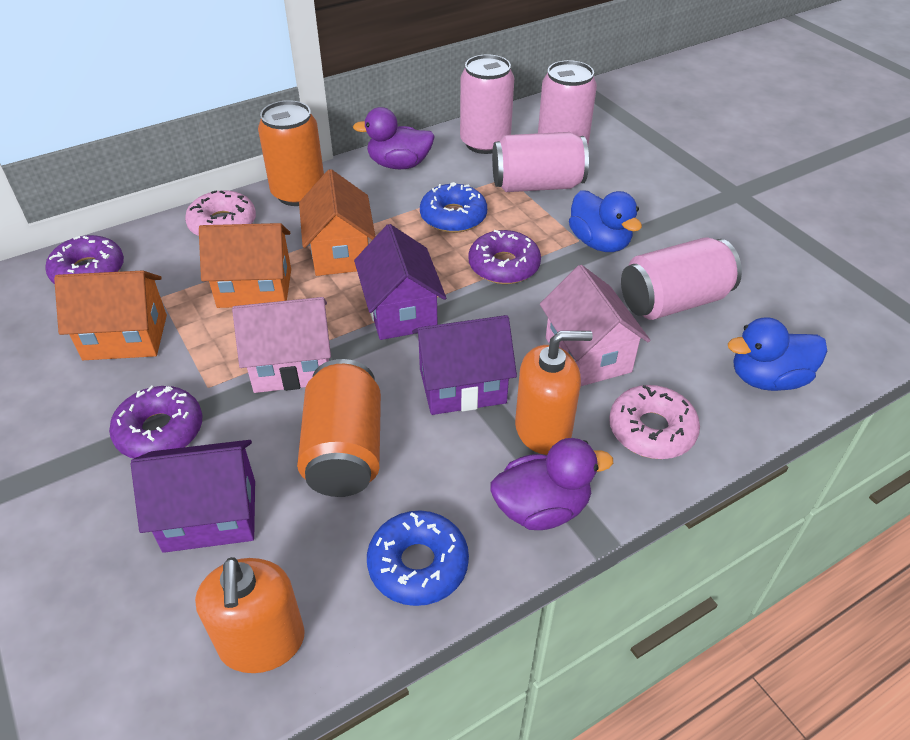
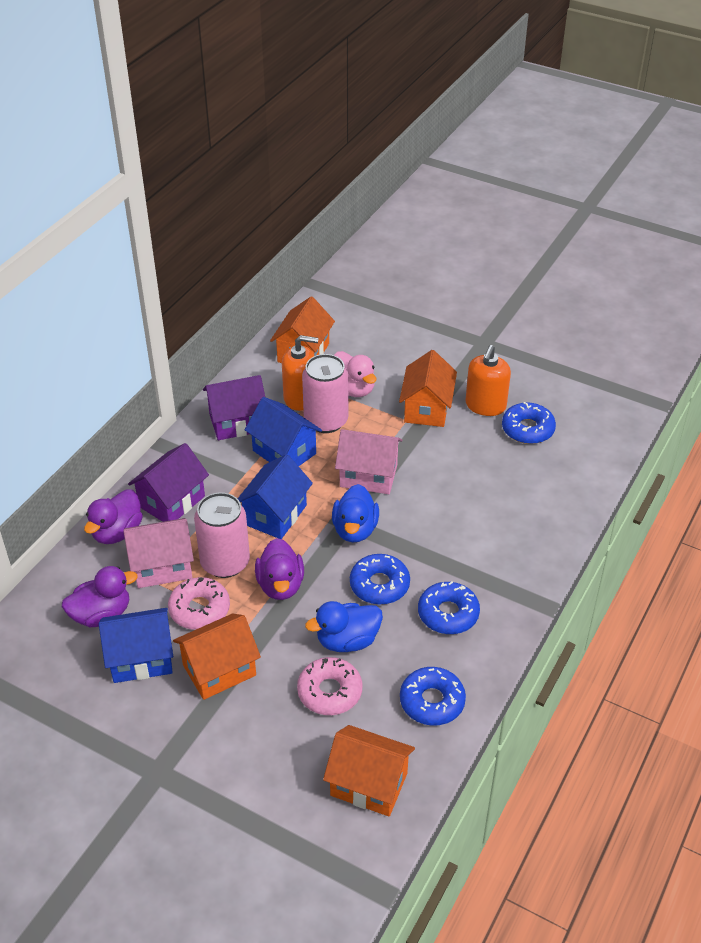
blue donut: [367,511,469,606] [420,182,487,233] = 2 -> [350,554,410,605] [400,667,466,726] [418,581,480,634] [502,402,556,444] = 4
blue house: none = 0 -> [99,608,173,683] [237,454,313,539] [245,397,322,466] = 3
orange can: [258,100,324,206] [297,359,381,497] = 2 -> none = 0
orange house: [54,271,167,360] [199,223,291,308] [299,169,376,276] = 3 -> [173,614,261,700] [270,297,335,363] [323,725,415,817] [399,350,457,427] = 4
pink can: [460,54,514,154] [492,132,589,192] [538,60,597,145] [621,237,742,320] = 4 -> [194,492,250,578] [302,354,348,433] = 2
pink duck: none = 0 -> [334,351,376,397] = 1
purple donut: [45,235,124,284] [109,385,202,459] [469,230,541,284] = 3 -> none = 0
purple duck: [353,107,435,169] [490,438,613,530] = 2 -> [62,566,138,627] [84,489,143,544] [255,538,304,600] = 3
purple house: [131,440,255,553] [354,224,446,340] [412,315,517,415] = 3 -> [128,443,209,522] [203,375,265,440] = 2

